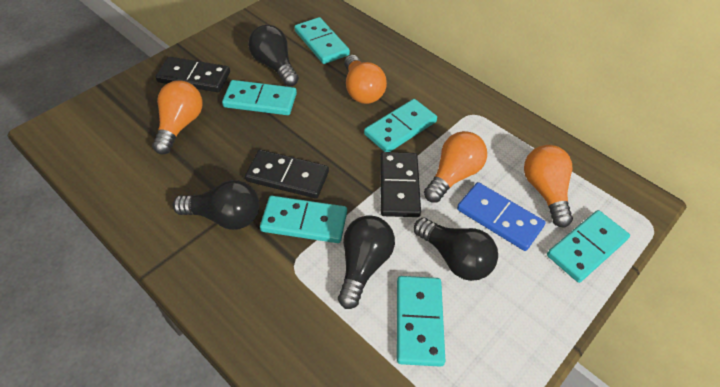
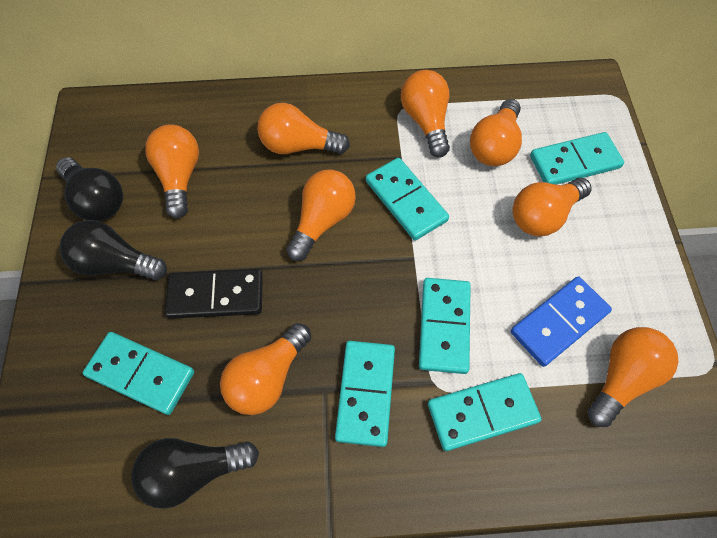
black domino: [156,57,230,92] [245,150,329,199] [380,152,421,217] = 3 -> [165,269,263,319] = 1
black light bulb: [173,180,259,230] [248,25,299,86] [338,215,395,309] [414,217,498,281] = 4 -> [56,157,123,221] [60,220,167,280] [131,438,259,509] = 3
orange light bulb: [152,81,202,155] [344,55,387,104] [424,131,487,203] [524,145,573,228] = 4 -> [145,125,199,219] [220,323,312,415] [257,103,350,154] [286,169,356,261] [401,70,450,158] [470,99,522,166] [513,178,592,236] [587,327,678,427] = 8

